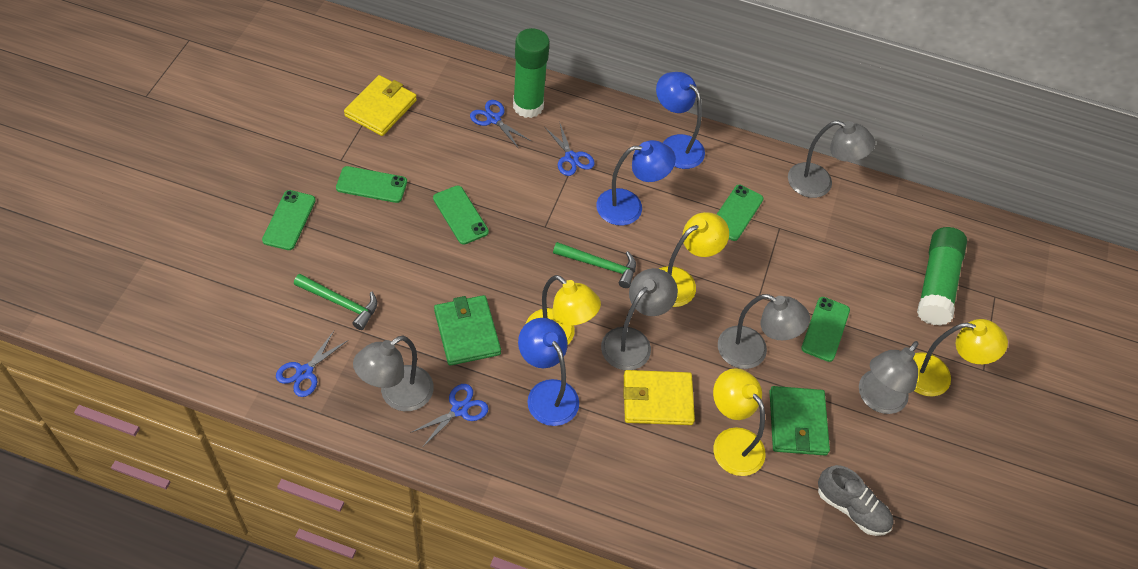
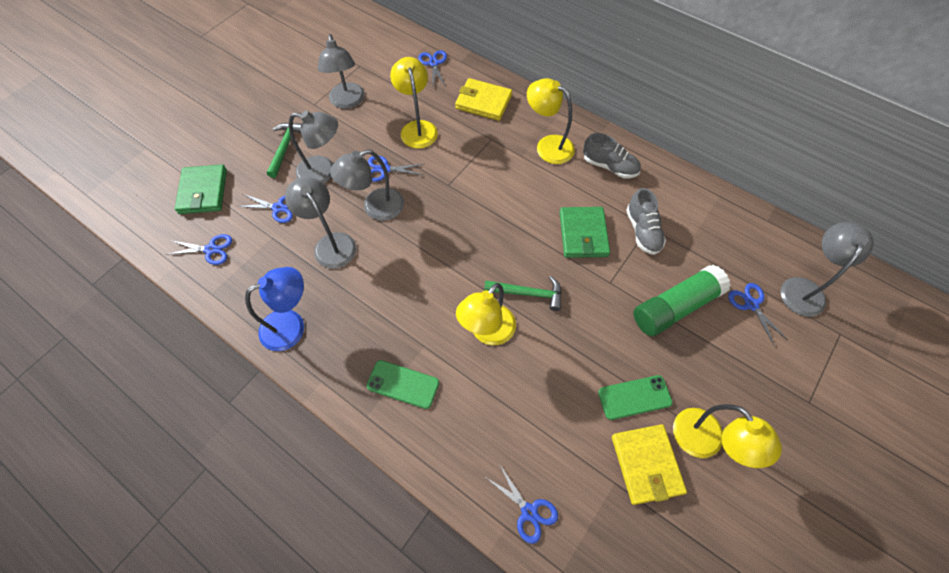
blue lamp: [518,318,579,426] [596,140,676,226] [656,72,705,169] = 3 -> [245,267,304,351] = 1
blue scissors: [276,331,348,397] [410,384,489,448] [470,100,531,149] [545,124,595,176] = 4 -> [166,234,232,265] [237,194,293,223] [368,156,424,182] [418,50,447,87] [487,465,558,544] [728,283,788,346] = 6
green glue stick: [513,28,550,118] [917,227,967,326] = 2 -> [633,265,731,336] = 1
green phone: [262,190,316,250] [336,166,407,203] [433,185,489,245] [717,185,764,241] [801,297,850,362] = 5 -> [367,360,439,409] [598,375,673,420] = 2
grey shoe: [818,465,893,536] = 1 -> [583,133,641,178] [626,188,666,255] = 2

